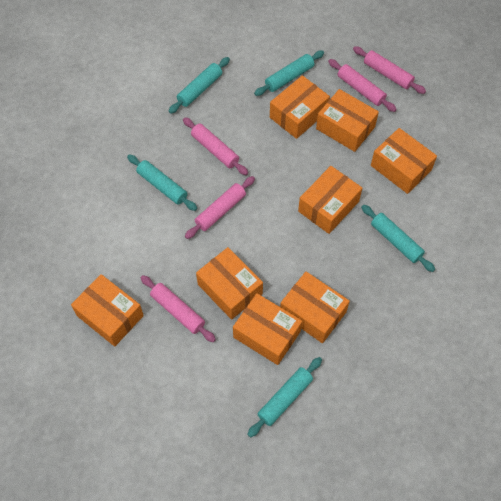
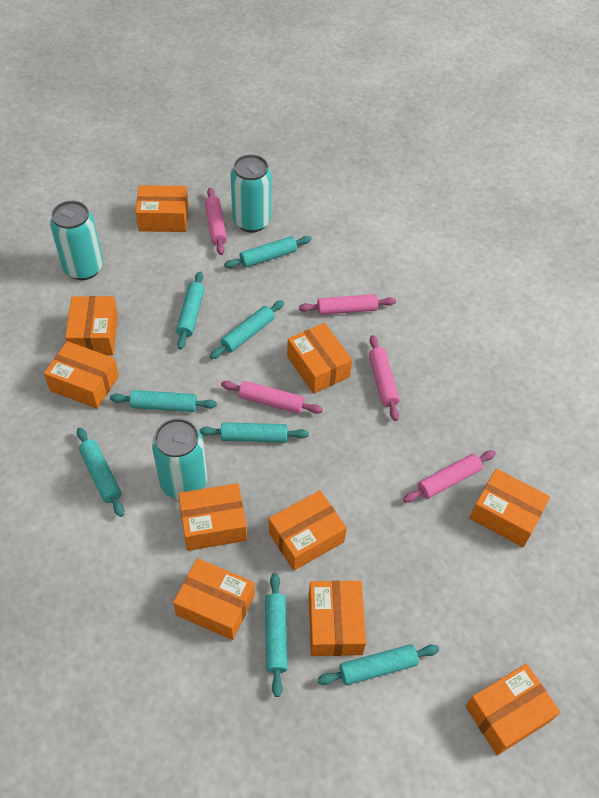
orange box: [71,274,144,347] [196,247,263,320] [233,293,302,365] [270,75,330,139] [280,271,350,343] [298,166,362,234] [316,89,379,152] [371,128,437,194] = 8 -> [44,341,119,409] [65,296,118,355] [135,185,188,232] [173,558,255,640] [179,483,247,551] [269,490,347,571] [287,323,352,394] [309,581,366,656] [465,664,560,755] [470,469,550,547] = 10
turquoise can: none = 0 -> [50,201,103,280] [152,418,207,499] [231,154,272,233] = 3
turquoise rolling pin: [127,154,197,211] [169,57,230,114] [247,357,322,438] [254,50,324,96] [361,205,435,272] = 5 -> [77,427,124,517] [110,390,217,412] [176,271,204,349] [200,422,309,443] [210,300,284,359] [224,236,312,268] [265,573,288,697] [317,644,439,685] = 8

